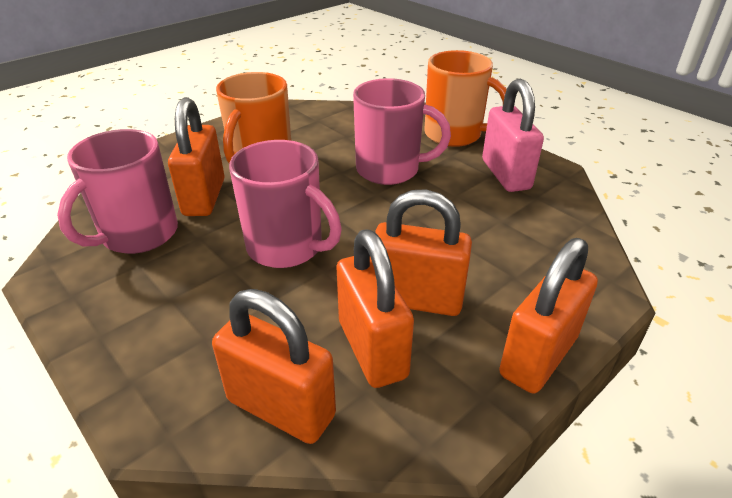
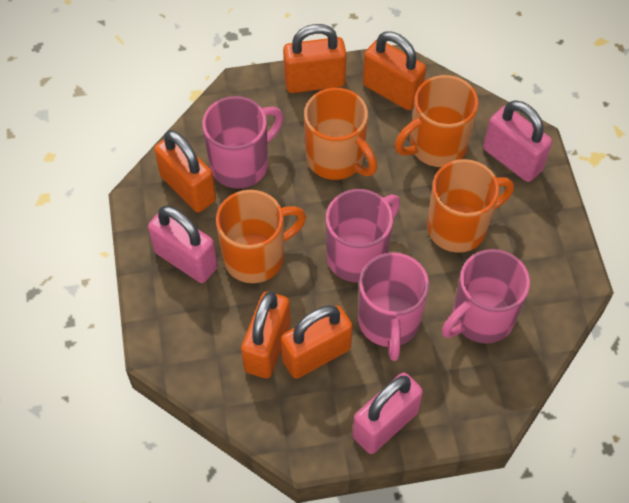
orange mug: [216,72,291,163] [424,50,507,147] = 2 -> [216,190,306,283] [304,88,377,180] [395,75,478,167] [427,159,514,253] = 4
pink mug: [57,129,178,254] [229,140,342,268] [353,78,451,185] = 3 -> [202,96,283,189] [326,189,400,282] [358,252,429,361] [442,249,530,344] = 4
pink padlock: [482,79,544,192] = 1 -> [148,206,218,283] [352,373,423,454] [483,100,552,182] = 3

